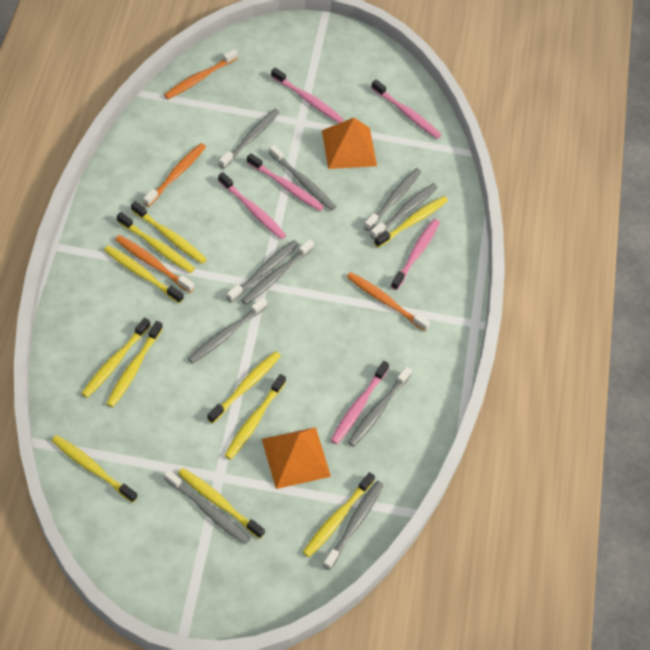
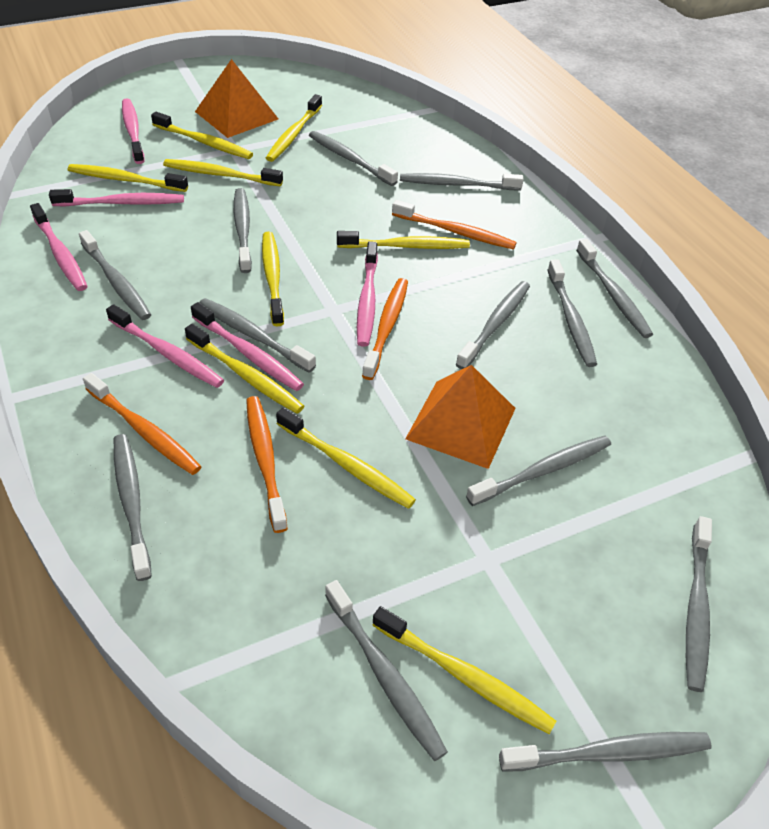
grey toothbrush: [164,470,250,544] [188,298,267,364] [219,109,280,169] [227,240,299,302] [241,239,314,305] [269,145,336,211] [323,481,384,570] [348,366,412,447] [364,168,421,231] [370,183,438,240] = 10 -> [79,230,151,320] [114,434,152,581] [199,298,316,373] [234,188,252,273] [309,131,398,186] [325,580,448,761] [400,173,524,191] [456,281,530,369] [466,435,611,506] [499,732,712,772] [548,259,597,367] [576,239,653,338] [686,516,712,692] = 13
yellow toothbrush: [52,435,137,503] [81,318,150,398] [104,245,184,303] [106,321,163,407] [117,212,195,273] [131,201,207,264] [178,468,265,539] [207,351,281,423] [224,374,286,460] [303,472,375,557] [374,196,448,248] = 11 -> [68,164,188,192] [151,112,253,159] [163,159,283,186] [185,324,304,414] [262,232,284,326] [266,94,322,162] [276,407,416,509] [337,231,470,249] [373,606,556,734] = 9

